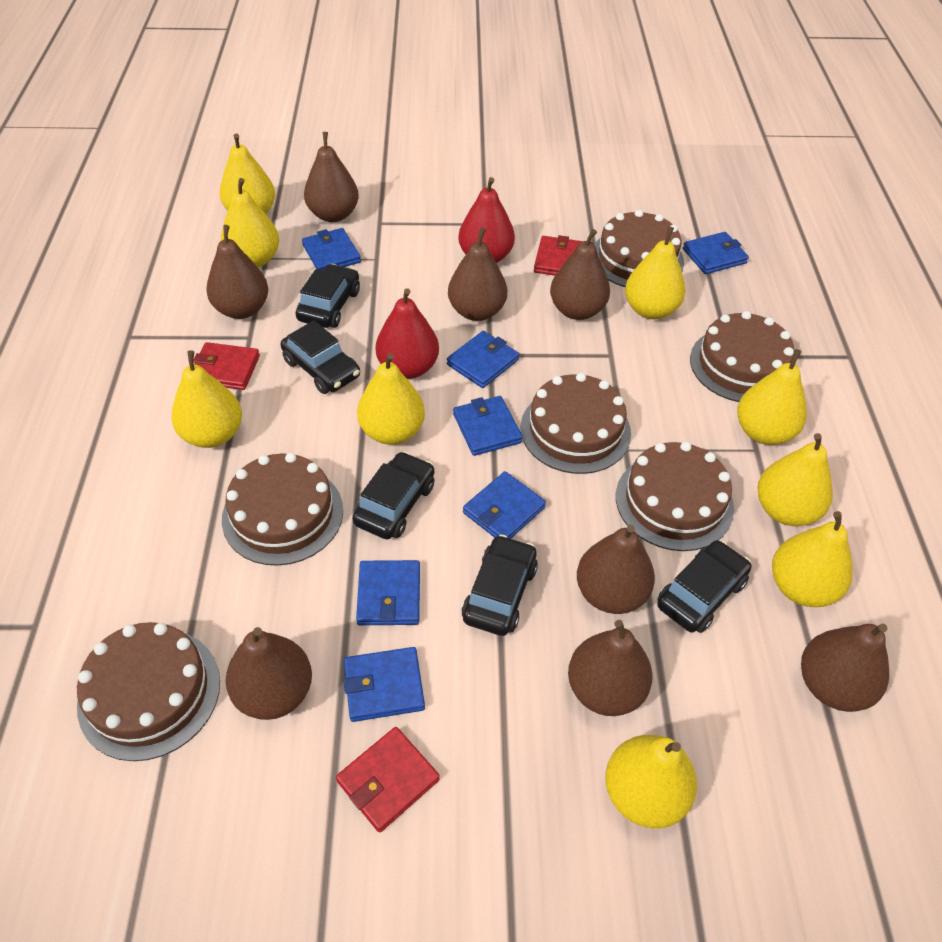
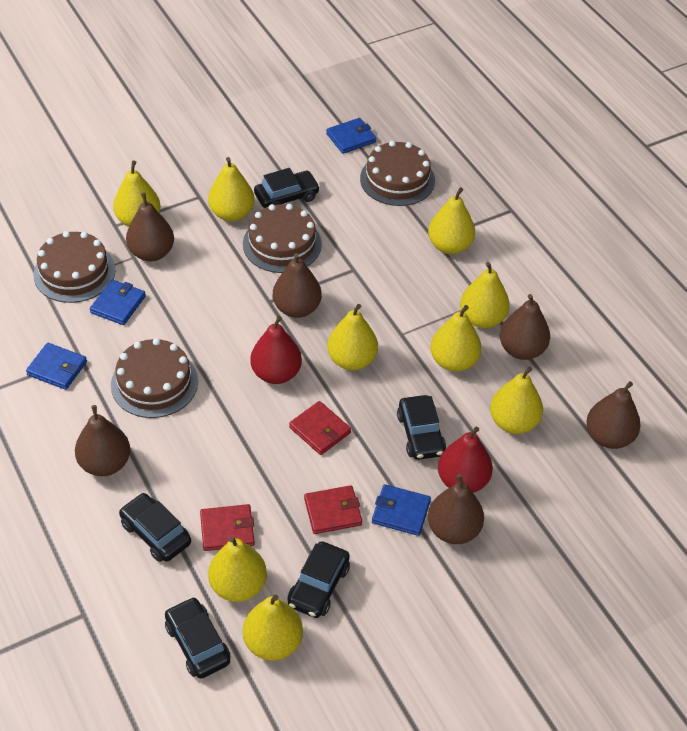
blue wallet: [302,228,361,270] [343,647,425,722] [356,560,420,625] [447,331,519,388] [453,396,523,456] [463,471,546,539] [683,232,749,274] = 7 -> [26,343,87,390] [90,279,146,325] [326,118,376,154] [372,484,431,536] = 4
brown cake: [77,622,220,761] [222,453,343,566] [521,373,631,474] [594,210,684,287] [616,442,734,551] [690,311,795,402] = 6 -> [33,231,115,303] [111,338,198,418] [243,204,322,273] [360,141,435,206] = 4
brown pear: [206,225,268,319] [226,627,312,720] [304,132,359,222] [448,228,507,321] [550,229,610,320] [568,620,653,716] [577,525,655,614] [801,624,889,712] = 8 -> [75,405,130,476] [126,192,174,261] [273,253,322,318] [428,474,484,544] [500,294,550,360] [587,381,641,449] = 6

